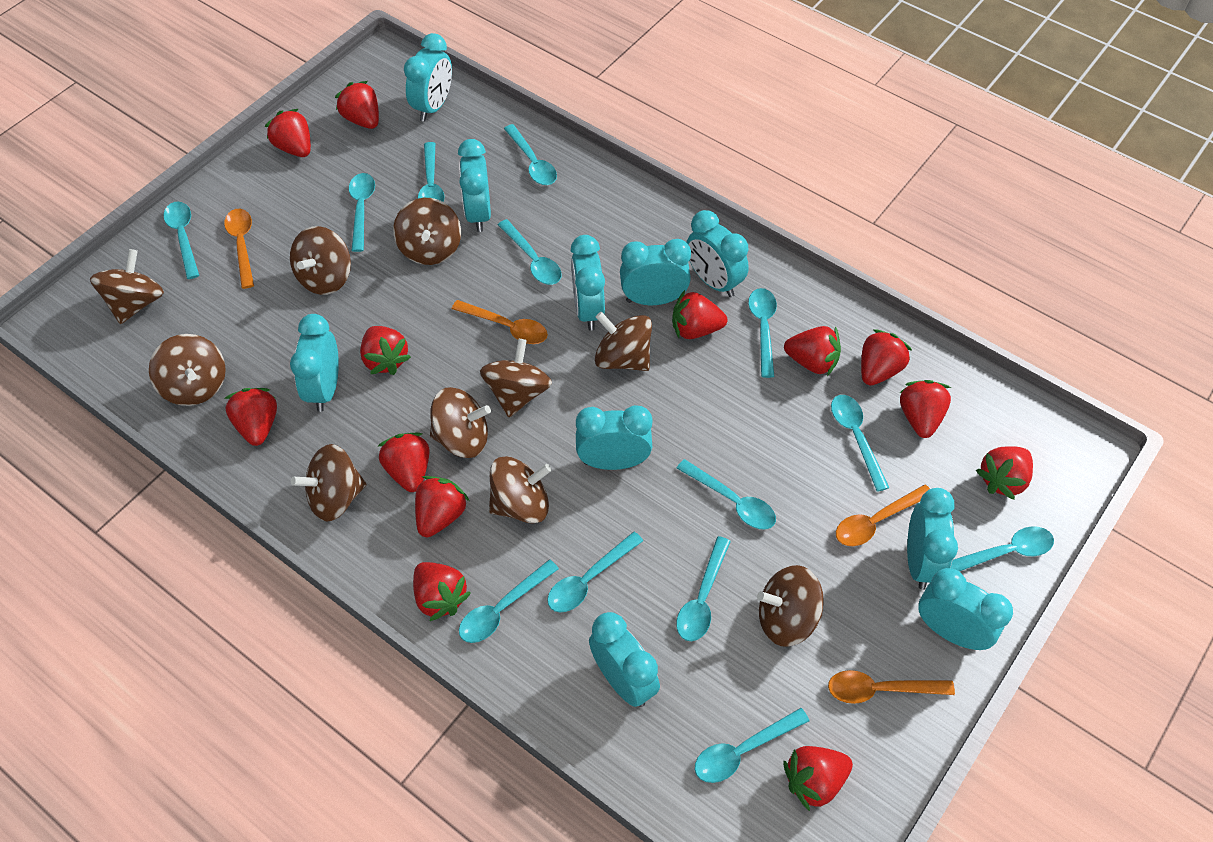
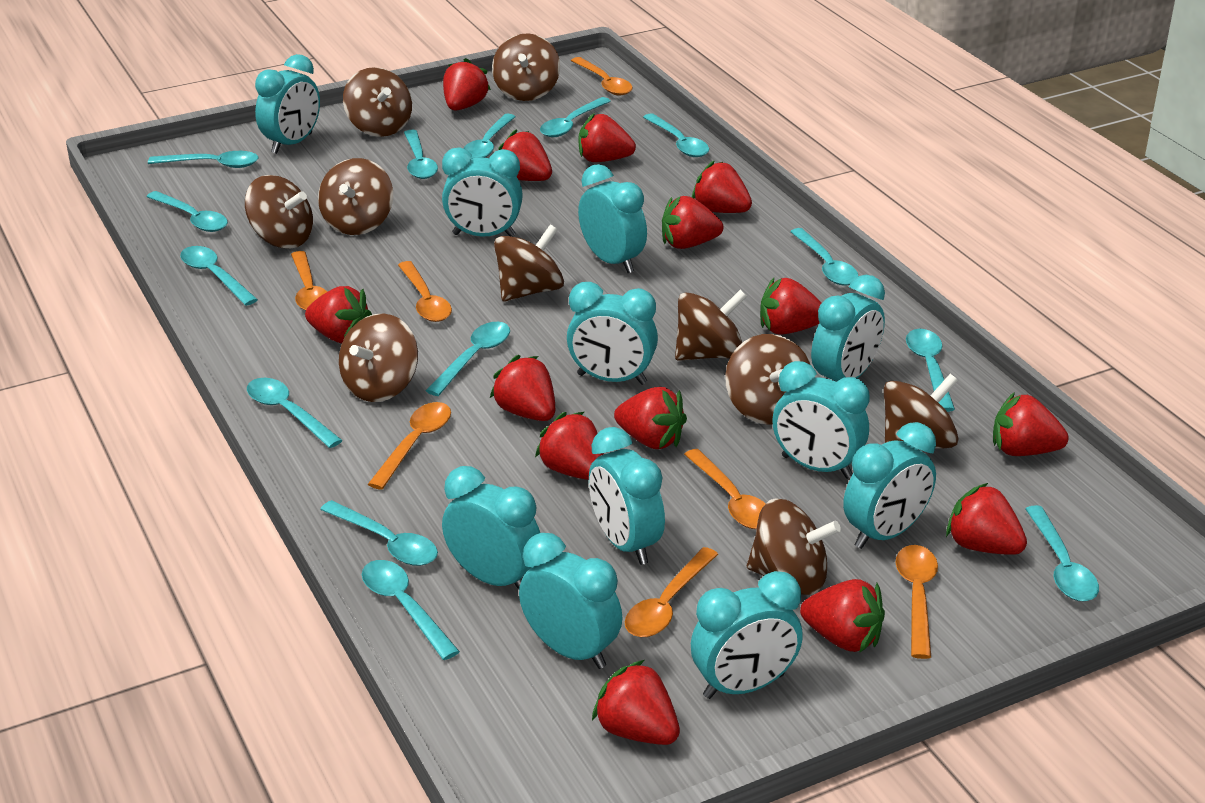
orange spoon: [224,209,254,289] [452,300,548,344] [828,670,955,704] [836,484,930,546] = 4 -> [291,251,327,311] [368,402,451,490] [398,261,452,322] [571,57,633,96] [625,547,718,637] [684,449,766,529] [895,545,938,659] = 7
red strawberry: [224,388,277,446] [265,109,311,157] [335,81,379,129] [360,326,411,375] [378,433,429,492] [413,562,471,621] [415,476,469,537] [672,290,727,339] [783,746,853,811] [784,326,841,376] [861,329,912,386] [900,380,951,438] [976,446,1033,500] = 13 -> [305,286,372,343] [443,58,491,111] [490,355,555,421] [498,129,552,181] [535,412,604,480] [579,113,636,162] [592,660,680,745] [614,387,687,449] [662,196,724,249] [692,160,752,213] [760,278,821,335] [800,579,885,653] [946,483,1027,555] [993,392,1069,456] = 14
turquoise clock: [290,314,339,412] [404,33,452,122] [458,139,491,232] [571,235,605,331] [576,405,652,470] [589,612,660,707] [620,239,691,305] [686,210,749,297] [907,488,958,590] [918,568,1013,650] = 10 -> [255,54,320,154] [442,147,523,237] [442,466,540,590] [519,533,622,669] [567,282,658,385] [578,164,647,273] [589,427,665,565] [691,571,803,699] [772,361,869,479] [811,275,885,382] [843,422,936,549] = 11
turquoise spoon: [164,202,199,279] [349,173,375,252] [418,142,444,202] [459,559,559,643] [498,219,562,285] [504,124,557,185] [547,532,643,613] [676,536,731,641] [677,459,776,530] [695,708,810,783] [748,288,777,378] [831,395,889,492] [951,526,1054,571] = 13 -> [146,191,228,232] [148,151,258,168] [180,246,258,306] [247,378,343,448] [320,500,438,566] [362,560,460,660] [404,130,438,179] [426,322,510,396] [463,114,516,159] [540,97,611,137] [643,113,709,157] [790,228,858,286] [906,329,955,412] [1026,505,1099,601] = 14

